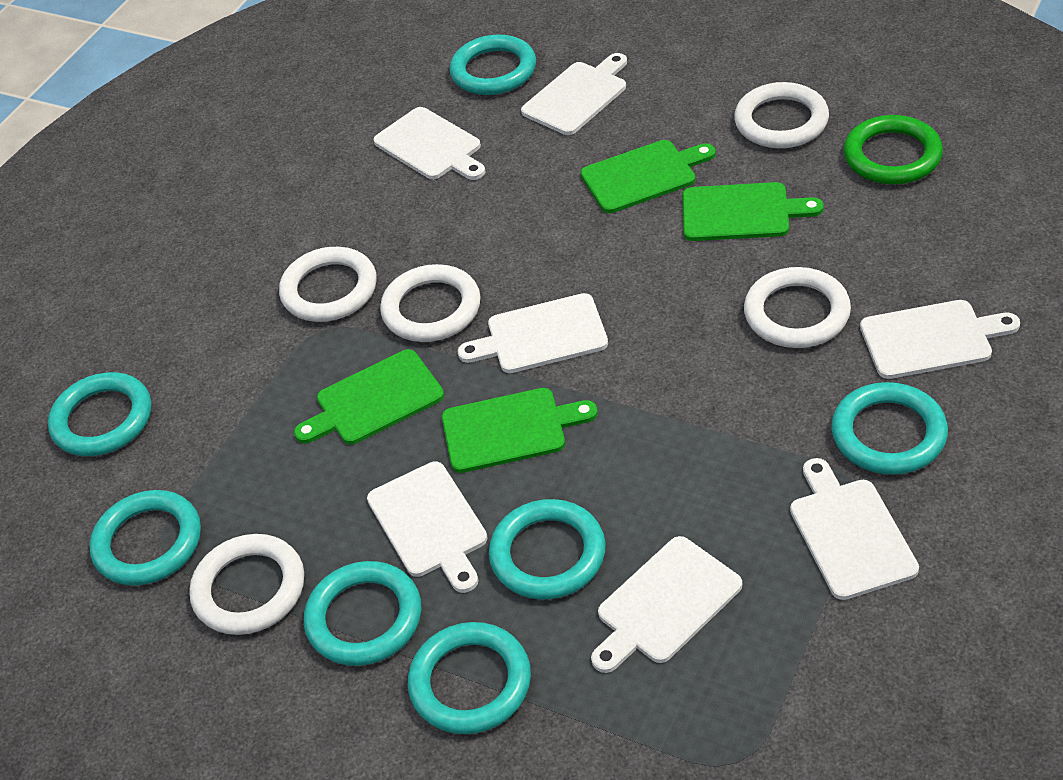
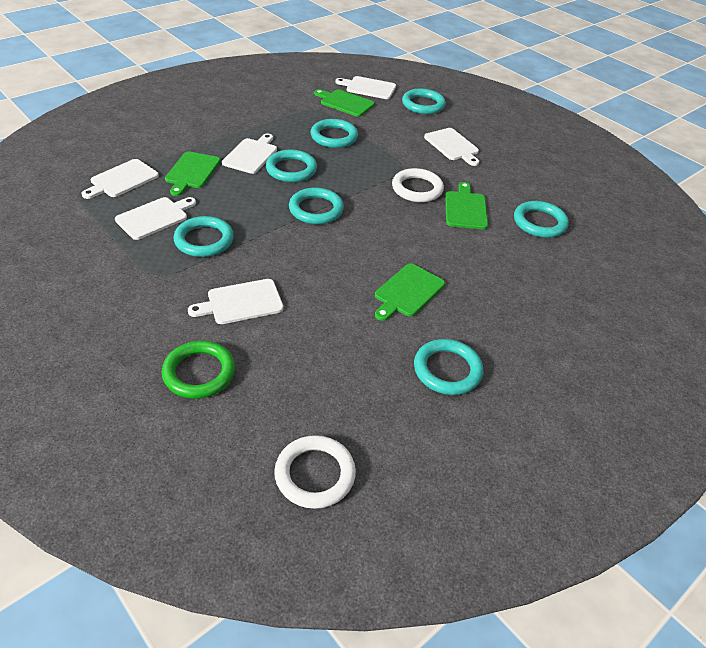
white cutting board: [367,461,488,593] [374,107,485,180] [458,293,608,373] [521,53,627,135] [591,536,742,673] [790,458,919,600] [860,300,1020,379] = 7 -> [82,159,159,199] [115,197,196,240] [188,279,283,324] [222,134,277,174] [335,76,396,99] [424,128,479,166] = 6
white ring: [189,534,304,635] [279,247,377,322] [380,264,481,342] [734,82,829,148] [744,267,851,348] = 5 -> [274,435,356,509] [392,168,444,202] = 2

